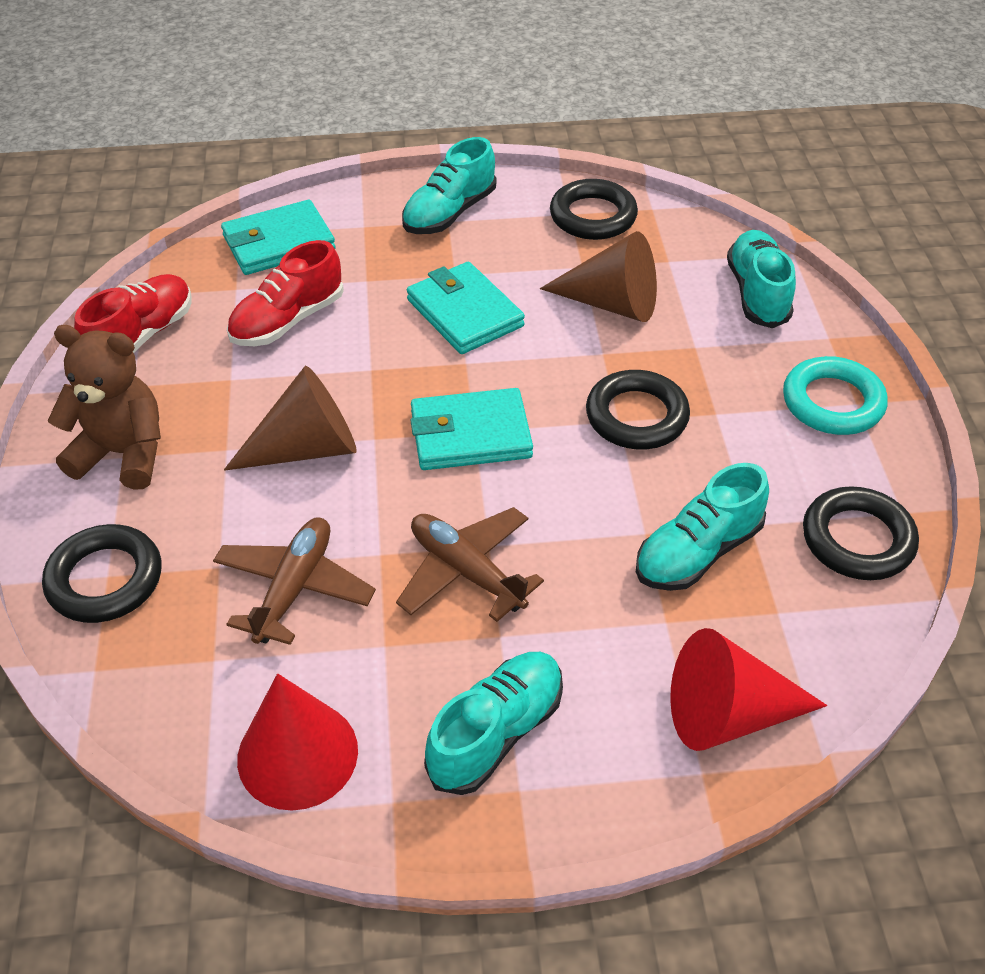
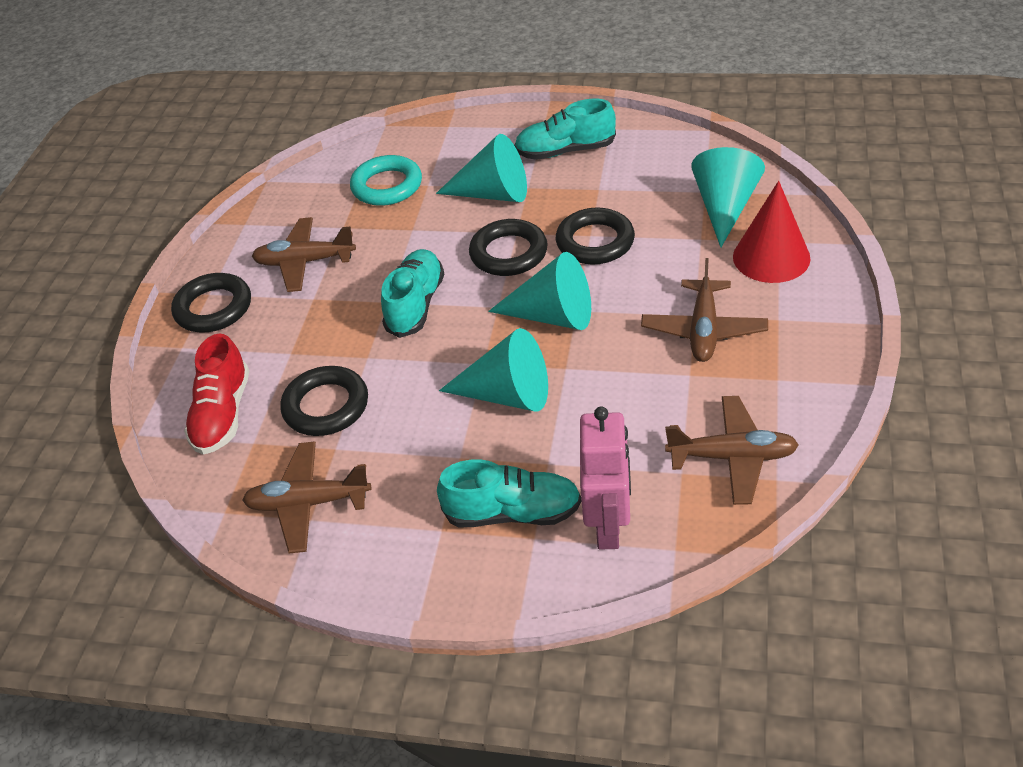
brown cone: [224,366,357,471] [540,231,657,322] = 2 -> none = 0
brown plane: [213,517,376,645] [396,507,544,622] = 2 -> [242,441,371,553] [252,217,356,292] [641,258,768,362] [665,396,799,505] = 4
brown teddy bear: [48,325,161,490] = 1 -> none = 0
pink robot: none = 0 -> [580,407,631,550] = 1
red cone: [237,674,358,811] [670,628,827,751] = 2 -> [733,181,811,283] = 1
red shoe: [74,274,191,353] [227,240,344,346] = 2 -> [184,334,249,455] = 1
turquoise cone: none = 0 -> [436,134,527,202] [439,328,548,412] [488,252,591,330] [691,147,765,247] = 4
turquoise shoe: [402,137,496,234] [424,652,563,795] [636,463,769,591] [727,230,796,328] = 4 -> [381,249,445,338] [437,459,582,528] [514,99,616,160] = 3
turquoise wallet: [221,200,336,275] [407,262,525,354] [410,388,533,470] = 3 -> none = 0

